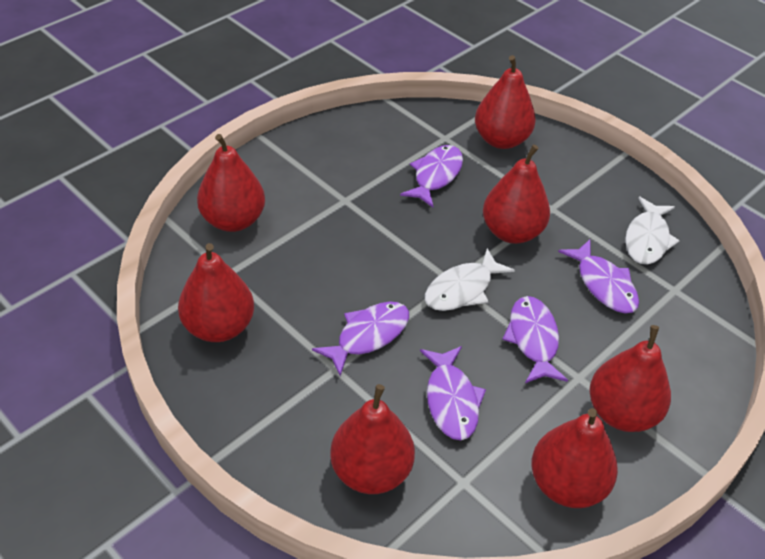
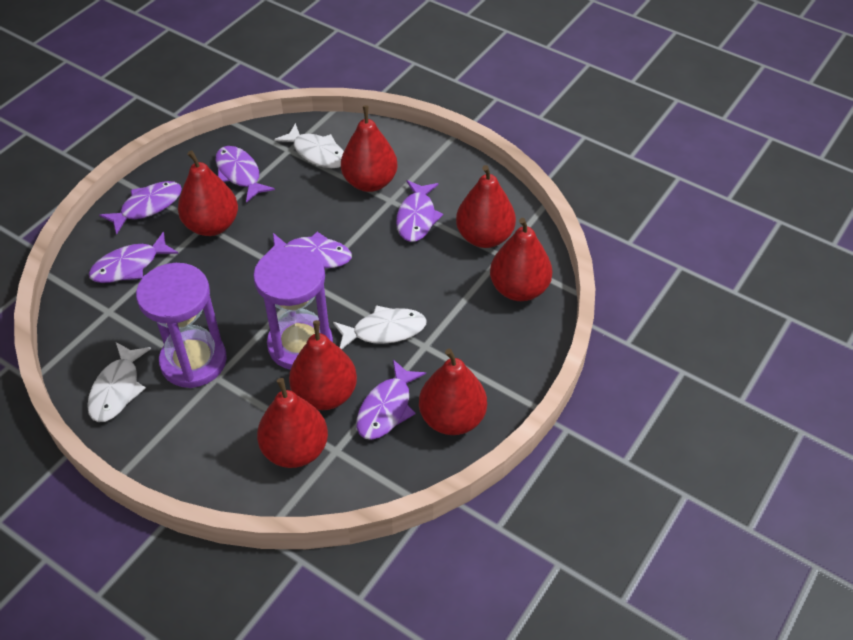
purple fish: [312,302,409,376] [400,145,463,208] [420,346,486,440] [502,296,568,383] [558,240,639,313] = 5 -> [89,232,179,283] [99,181,182,235] [215,146,275,203] [266,232,352,268] [357,360,426,440] [396,180,443,242] = 6
purple hourglass: none = 0 -> [136,263,227,388] [253,246,333,370] = 2
white fish: [425,248,515,311] [625,197,680,265] = 2 -> [87,342,151,422] [274,123,344,168] [333,305,427,350] = 3

